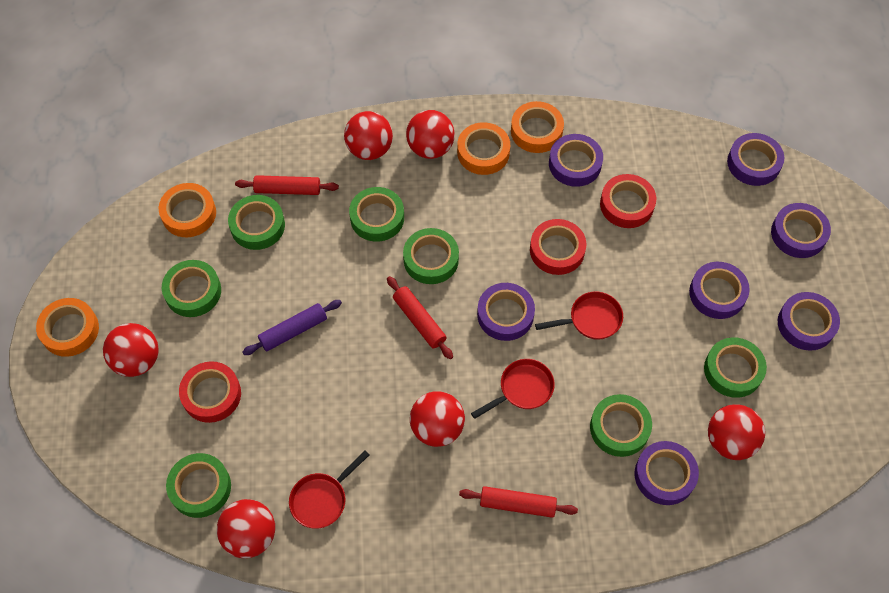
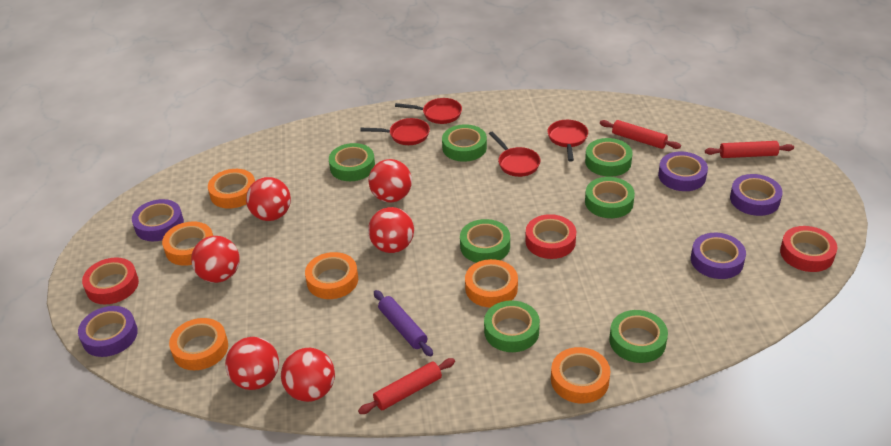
orange tape: [36,298,99,357] [159,183,216,237] [457,122,510,175] [511,101,564,153] = 4 -> [162,221,213,266] [169,318,228,370] [208,169,255,209] [305,252,358,299] [465,259,518,308] [551,347,610,403] = 6
purple tape: [477,283,535,341] [549,134,603,187] [635,441,699,505] [689,262,750,319] [727,133,784,186] [771,203,831,258] [778,292,840,351] = 7 -> [78,306,138,357] [132,199,184,241] [658,152,708,191] [691,233,746,279] [730,174,783,216] = 5
red pan: [289,450,369,529] [471,359,555,419] [535,291,623,340] = 3 -> [360,118,430,145] [395,98,462,124] [489,131,540,177] [547,120,588,161] = 4

